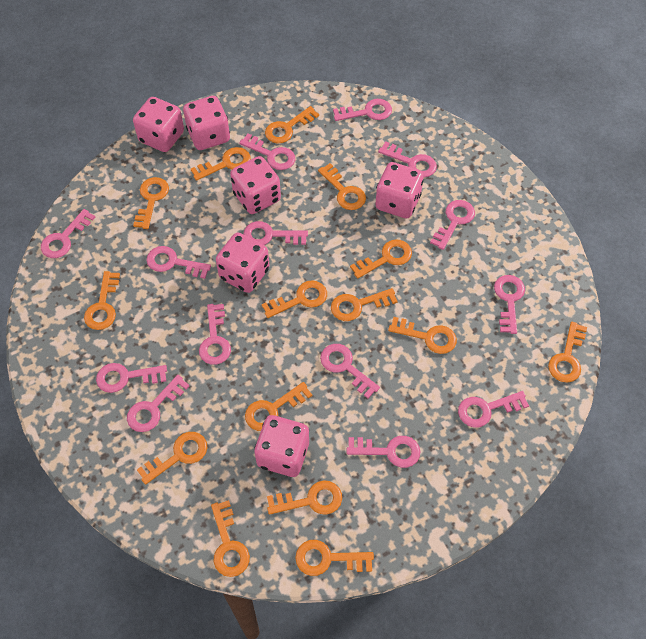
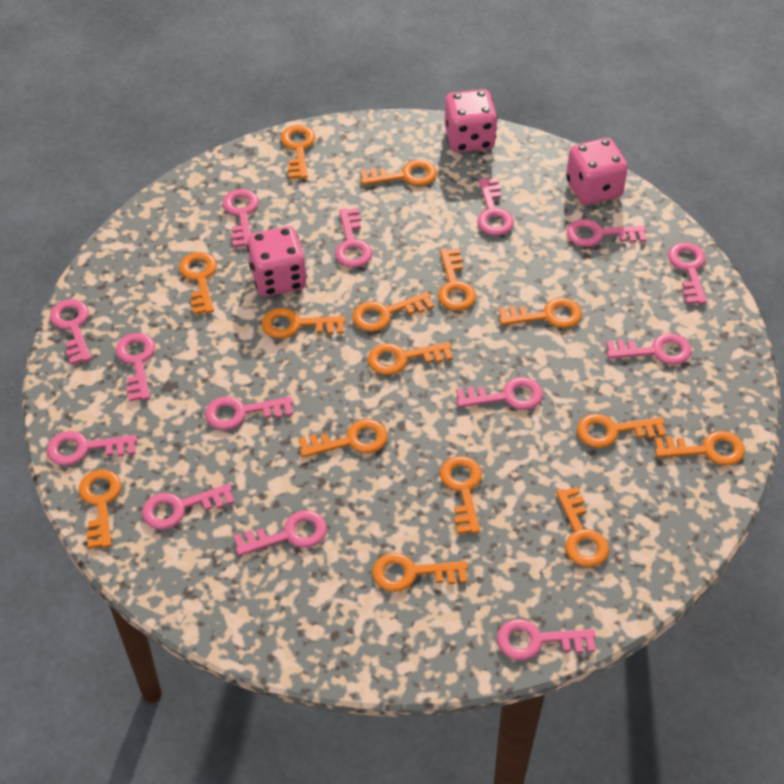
pink dice: [133,97,184,152] [183,96,230,150] [216,233,270,293] [230,156,281,214] [254,415,309,477] [375,162,424,218] = 6 -> [247,226,307,296] [444,89,498,152] [566,138,628,205] = 3

